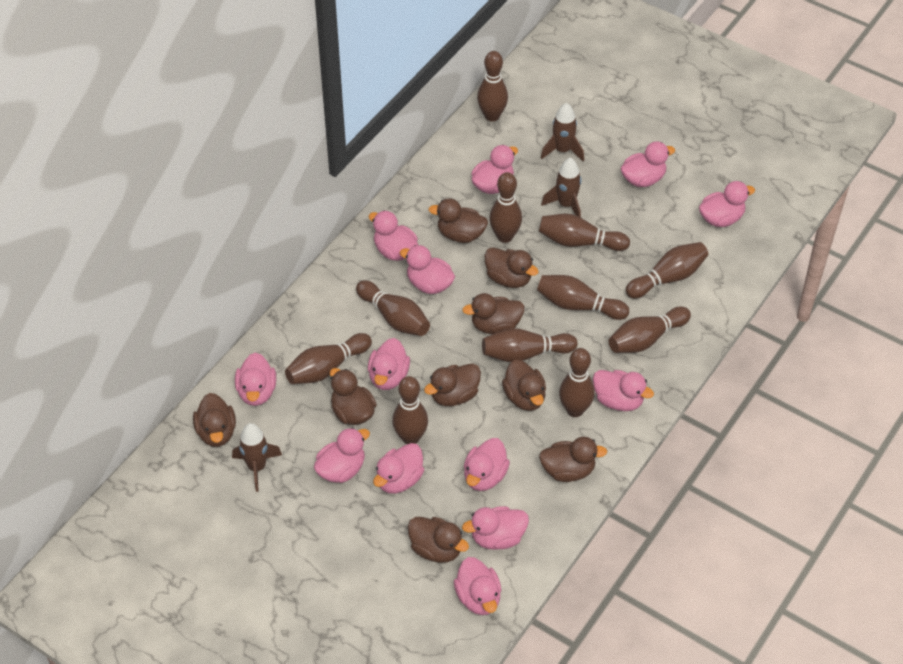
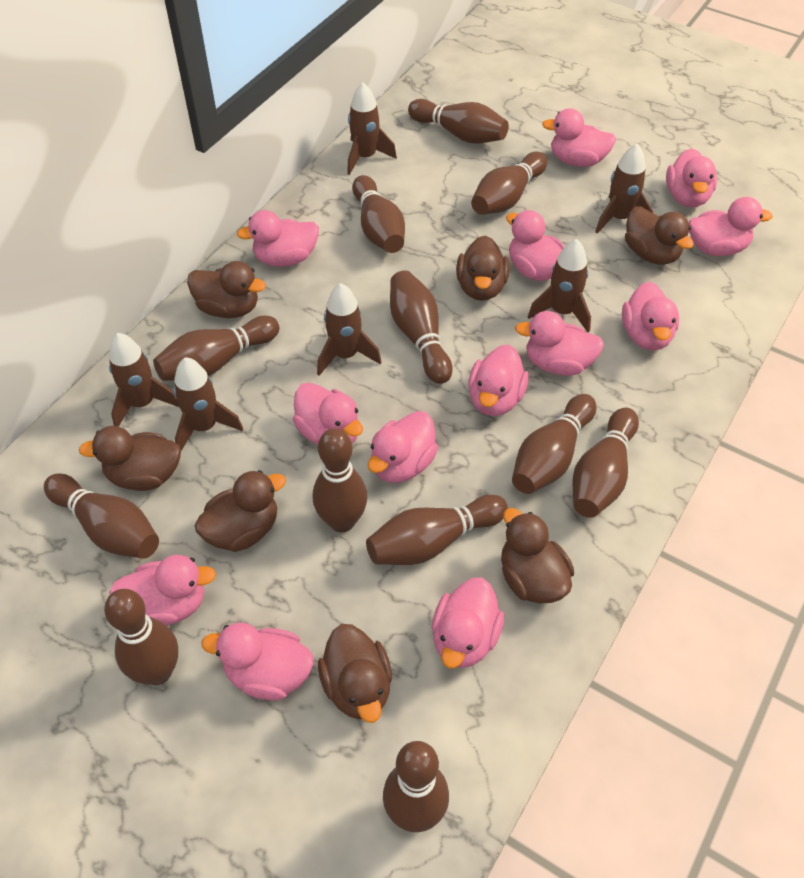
brown bowling pin: [285,333,372,384] [356,280,430,336] [392,376,428,444] [477,51,508,122] [482,328,578,362] [489,172,522,243] [537,275,629,320] [539,214,630,251] [559,348,595,417] [609,307,691,353] [626,242,708,299] = 11 -> [44,473,159,559] [104,589,178,685] [153,316,280,381] [313,428,367,532] [352,175,405,253] [366,495,508,565] [383,741,449,832] [390,270,453,384] [408,99,509,144] [471,152,547,215] [512,394,596,494] [573,408,639,518] = 12
brown duck: [193,393,236,447] [330,368,377,425] [408,517,469,563] [424,364,481,406] [428,198,488,243] [462,293,525,334] [484,247,539,288] [502,359,546,411] [539,437,607,482] = 9 -> [79,426,181,491] [187,261,266,318] [195,470,286,552] [318,624,392,723] [456,235,510,301] [501,508,574,604] [625,207,694,265] = 7
brown rocket: [232,423,282,492] [541,103,584,161] [541,158,581,218] = 3 -> [109,333,179,427] [174,357,243,451] [317,283,381,376] [347,83,397,175] [528,239,591,332] [595,144,653,233] = 6

